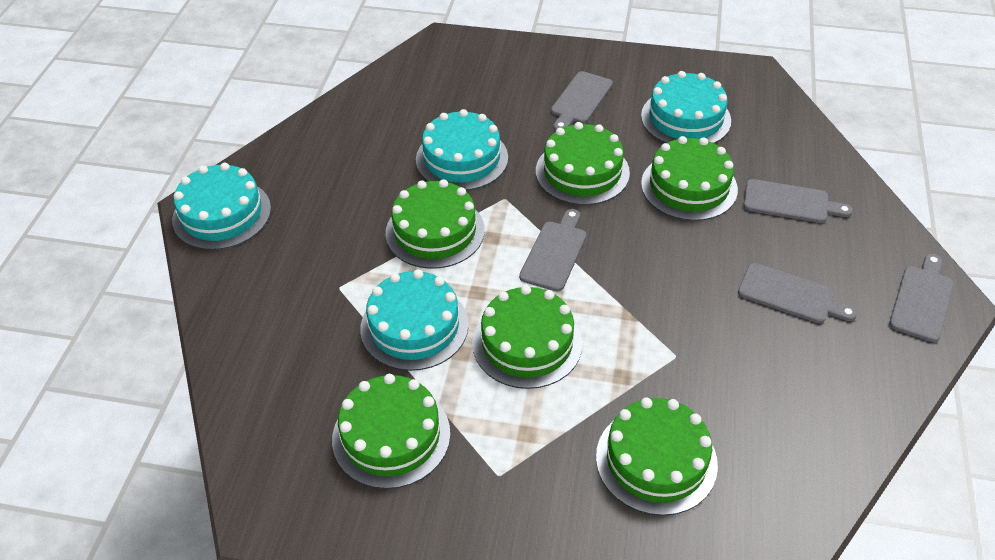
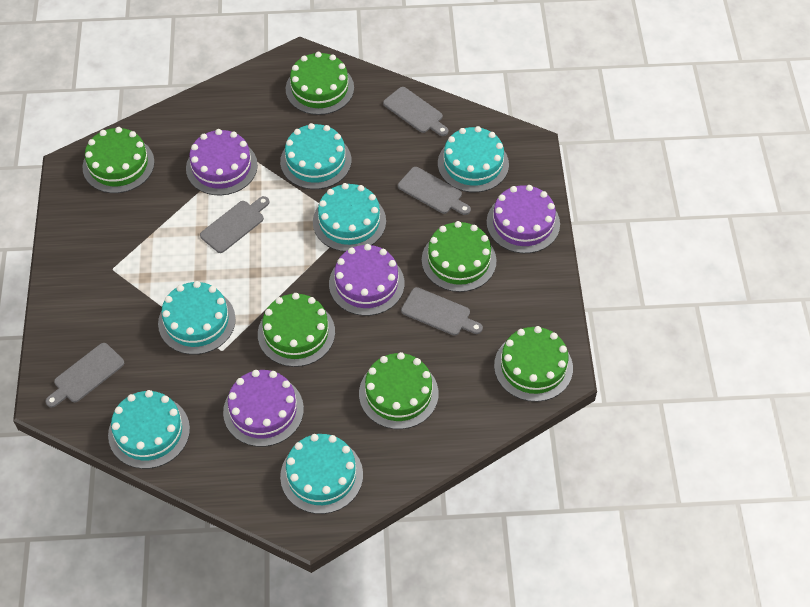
purple cake: none = 0 -> [186,129,258,195] [223,370,304,447] [329,244,405,316] [486,185,560,253] = 4
turquoise cake: [172,163,271,250] [360,269,468,371] [416,109,508,190] [641,71,731,144] = 4 -> [108,390,190,469] [158,281,236,355] [280,123,351,189] [280,434,363,514] [313,183,386,252] [438,126,509,192] = 6

